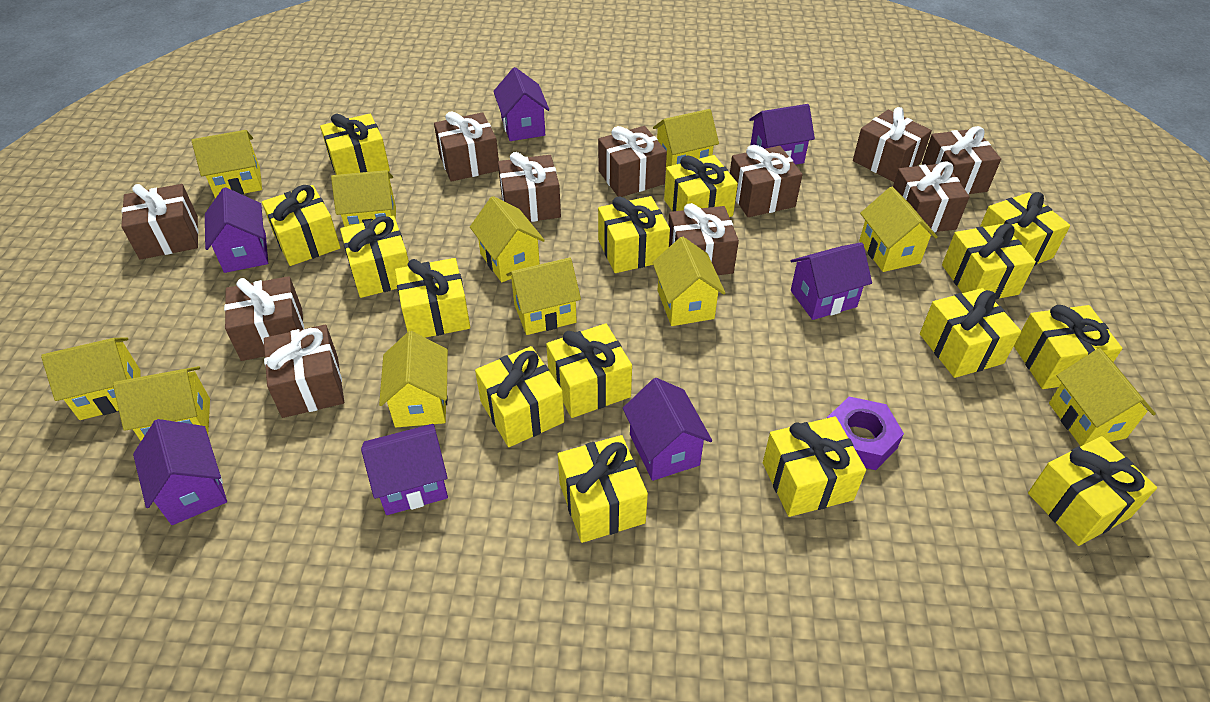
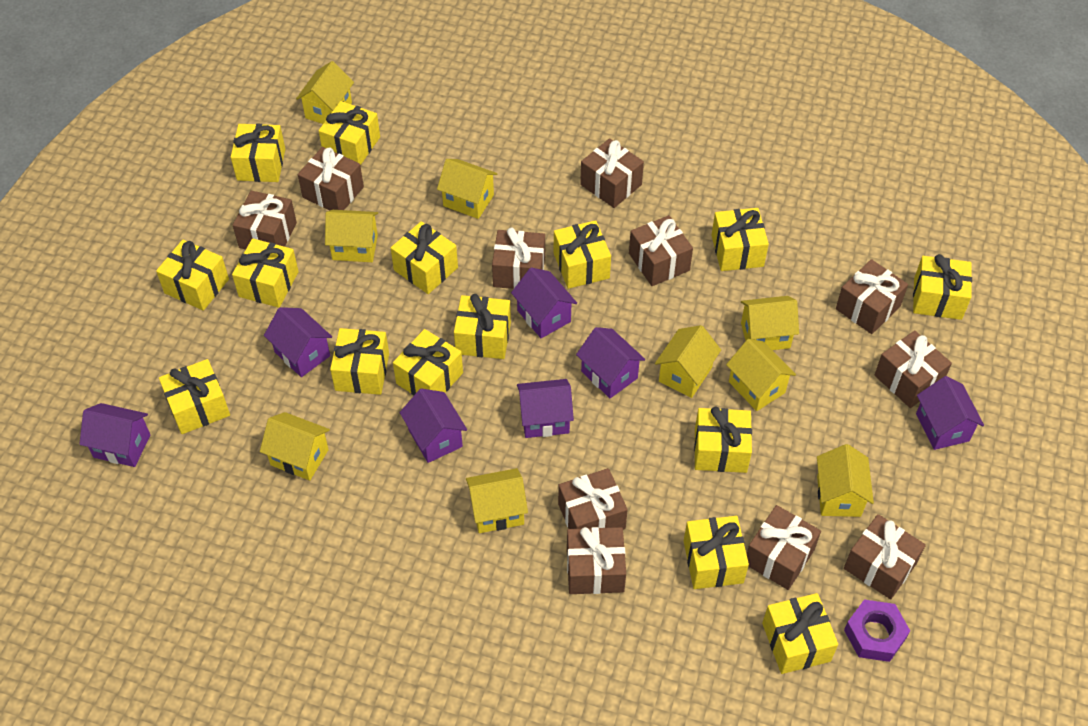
yellow house: [41,337,140,420] [113,366,210,441] [192,130,262,198] [331,170,396,227] [379,331,448,427] [470,196,545,282] [506,258,581,335] [652,237,726,326] [653,109,719,167] [859,187,938,272] [1049,348,1156,446] = 11 -> [260,412,330,481] [296,61,354,124] [325,210,378,262] [437,159,498,219] [466,468,528,533] [655,325,721,398] [726,339,796,411] [741,296,799,350] [817,444,874,517] = 9

